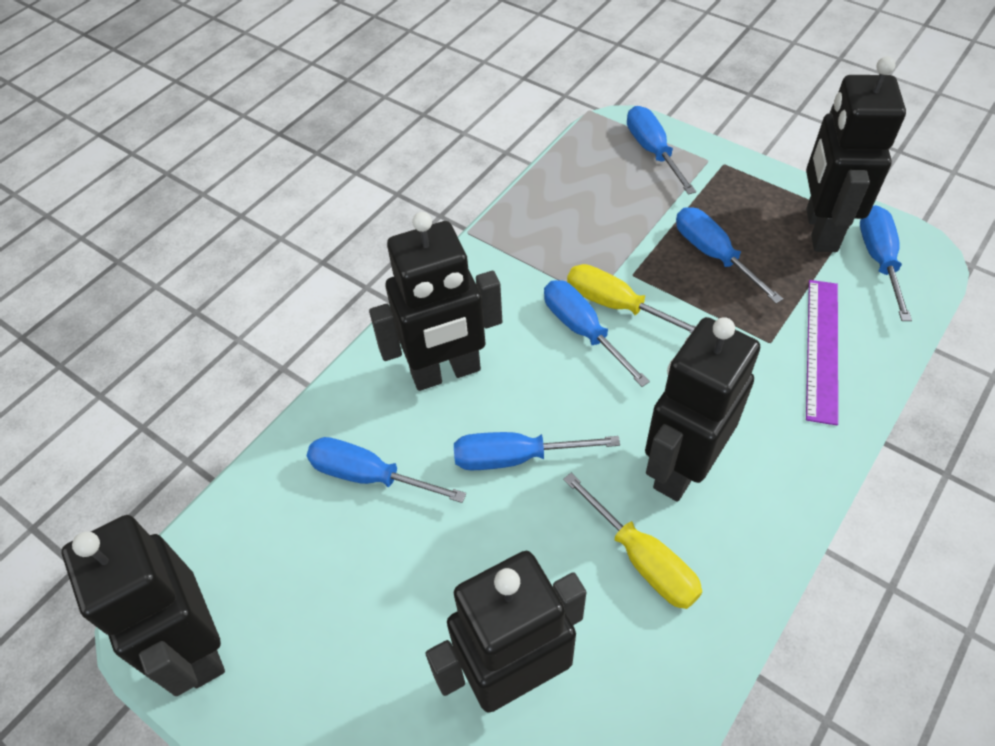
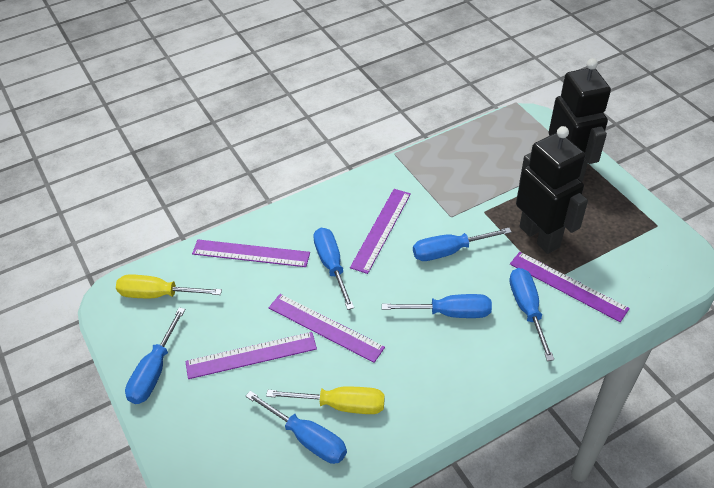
black robot: [62,515,225,696] [369,212,502,391] [426,551,587,713] [645,317,760,501] [806,56,906,252] = 5 -> [516,126,588,254] [549,58,611,182] = 2
purple ruler: [806,280,838,425] = 1 -> [185,332,317,379] [192,239,310,267] [269,294,385,363] [350,189,411,274] [510,252,630,322] = 5

